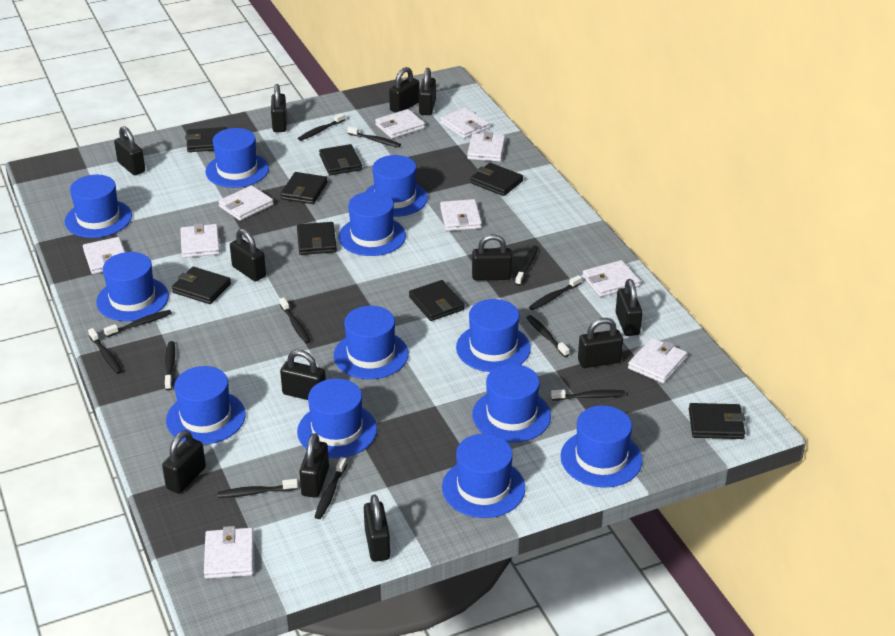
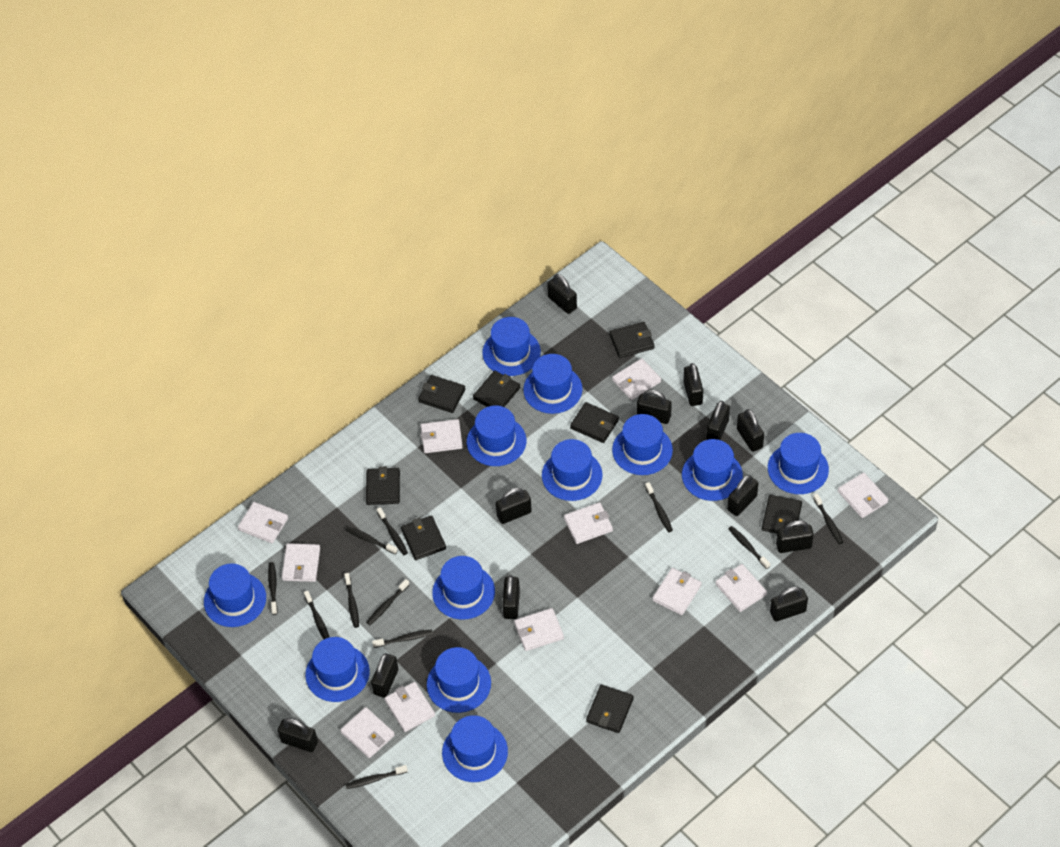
black toothbrush: [88,328,122,374] [104,310,172,337] [165,341,175,390] [218,479,298,498] [279,297,311,344] [298,113,345,141] [315,457,347,519] [347,126,401,147] [515,245,538,286] [526,315,570,357] [529,275,582,310] [551,390,625,400] = 12 -> [268,562,278,615] [304,591,329,639] [344,573,359,628] [345,765,408,789] [346,526,398,554] [366,579,410,625] [372,629,433,648] [377,507,408,555] [645,482,673,532] [728,526,770,569] [813,493,843,544] = 11
white wallet: [83,237,125,274] [180,223,220,258] [204,526,254,579] [218,185,273,221] [375,109,425,139] [440,108,489,138] [440,199,482,231] [467,132,505,162] [582,260,640,297] [628,338,687,383] = 10 -> [238,502,288,543] [282,543,320,582] [340,707,395,758] [385,682,435,732] [420,419,463,453] [514,608,564,651] [564,502,613,544] [612,358,661,400] [653,568,702,615] [715,564,767,612] [838,473,888,518] = 11

